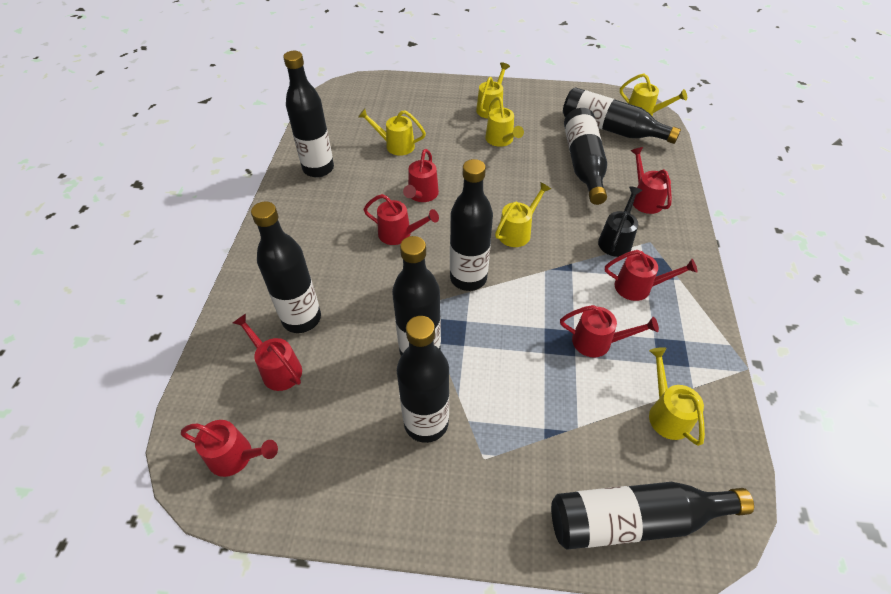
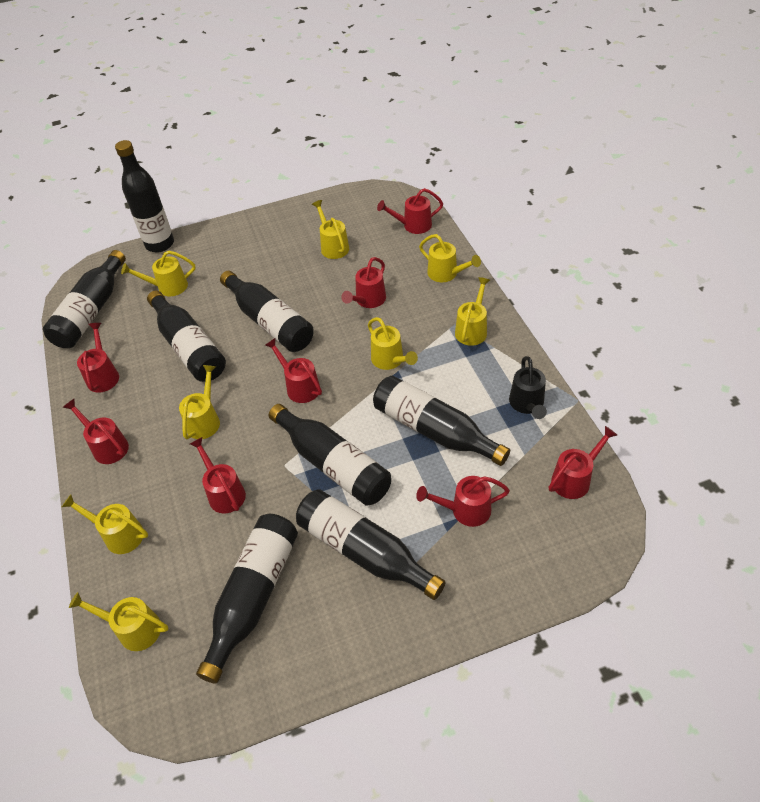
red watering can: [181,420,278,477] [233,314,302,391] [363,194,439,245] [403,149,439,202] [560,305,659,357] [605,250,697,301] [631,147,672,214] = 7 -> [63,399,129,464] [77,323,119,393] [190,437,246,514] [265,338,322,403] [341,257,386,308] [377,188,443,234] [416,476,510,527] [549,426,617,499] = 8
yellow watering can: [358,108,426,156] [476,62,510,119] [485,97,524,147] [495,182,551,247] [620,73,687,116] [649,347,705,446] = 6 -> [62,494,148,554] [69,592,168,651] [121,251,195,296] [179,365,220,439] [312,200,349,259] [368,317,418,370] [419,234,481,282] [455,277,490,346] = 8

